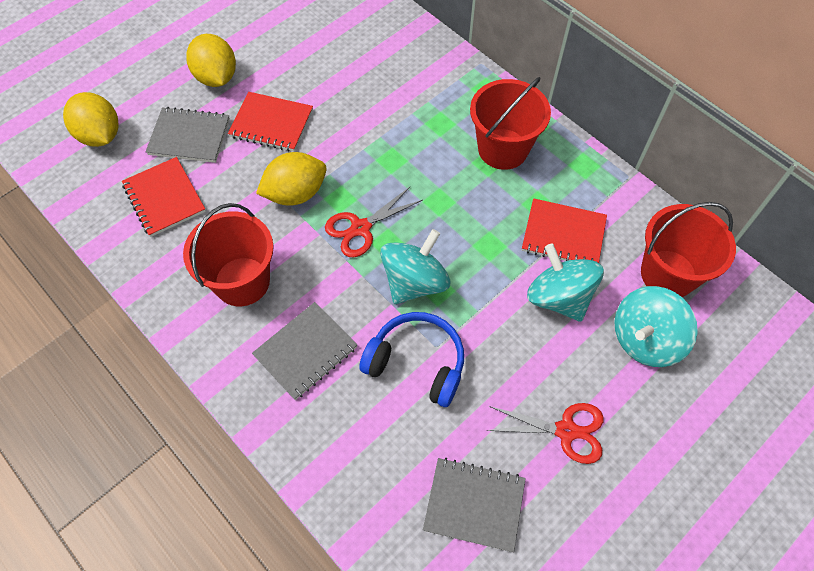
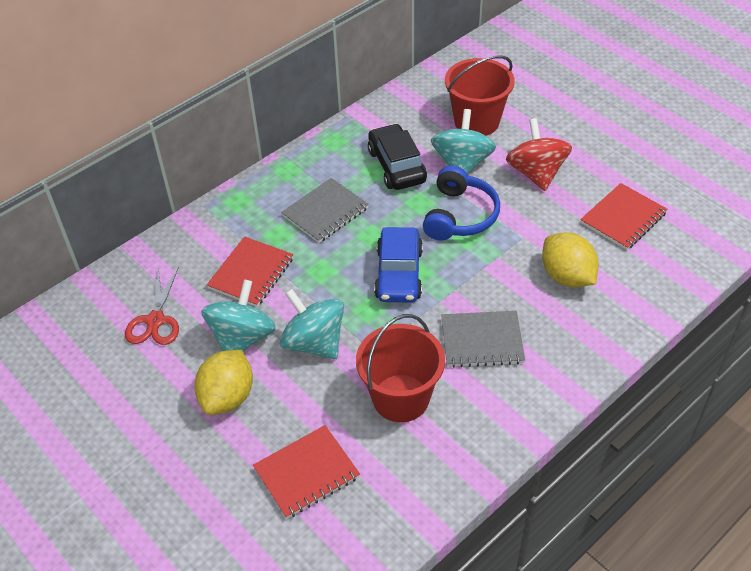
black car: none = 0 -> [368,124,427,190] = 1
blue car: none = 0 -> [374,227,423,303] = 1
grey notebook: [145,107,230,163] [252,302,357,400] [423,458,526,552] = 3 -> [281,178,369,243] [441,311,525,368] = 2
red bucket: [183,203,274,306] [470,77,551,170] [641,202,736,297] = 3 -> [356,314,445,422] [445,56,515,136] = 2
red scissors: [325,187,423,257] [486,403,604,464] = 2 -> [125,267,179,345] = 1
red spinning top: none = 0 -> [506,118,572,191] = 1
yellow lemon: [63,92,119,147] [186,34,236,87] [256,152,326,206] = 3 -> [194,350,253,415] [542,232,599,287] = 2

